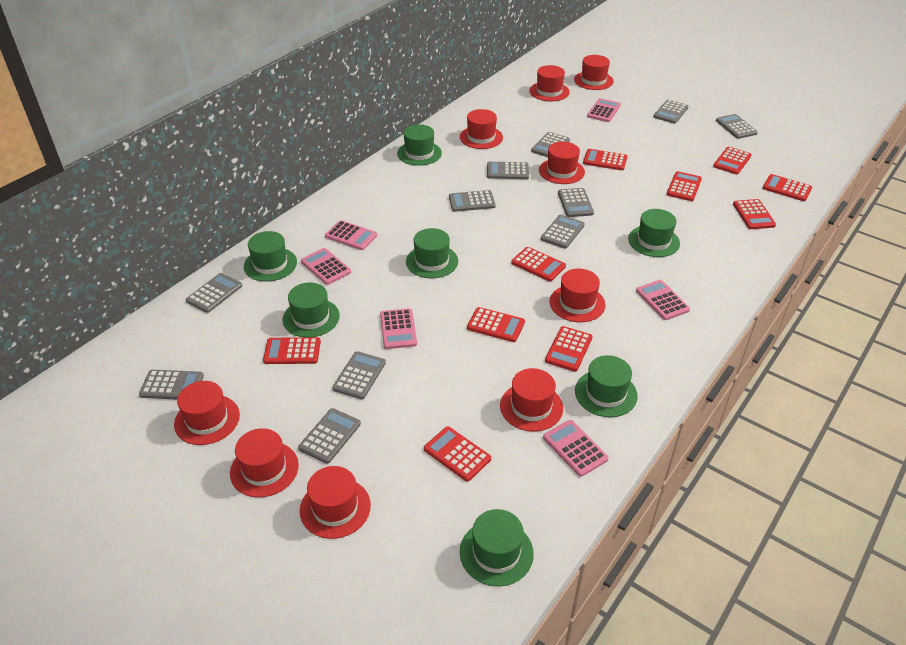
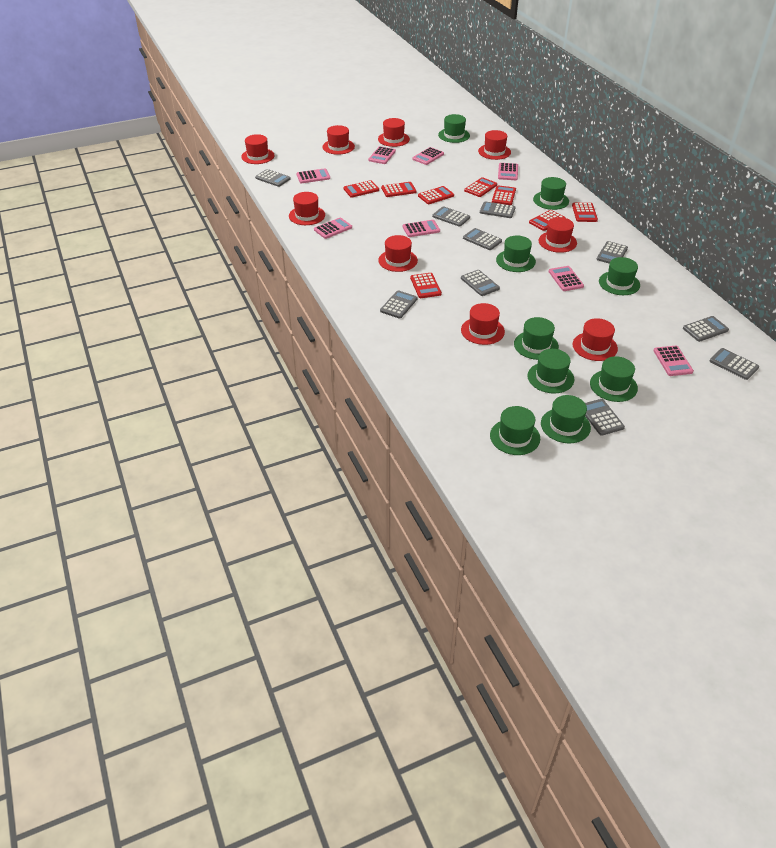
green hat: [244,231,297,282] [283,282,340,337] [397,124,442,166] [406,228,458,278] [460,509,534,587] [575,355,638,417] [628,209,680,257] = 7 -> [438,114,470,143] [490,406,540,455] [496,236,536,272] [514,317,559,360] [528,349,574,394] [533,177,569,210] [541,395,591,443] [590,356,638,402] [599,257,640,295] = 9
grey calculator: [139,370,204,400] [186,273,242,313] [298,408,361,464] [332,351,386,399] [449,190,496,212] [487,162,529,179] [531,132,570,157] [541,215,585,249] [558,188,594,217] [653,100,689,124] [716,114,758,139] = 11 -> [255,169,291,187] [380,290,418,319] [432,206,470,227] [461,270,500,296] [463,228,502,250] [480,201,516,218] [585,399,625,436] [596,241,628,264] [683,316,729,342] [709,348,759,380] = 10
pink calculator: [301,248,351,285] [325,220,377,250] [380,308,417,349] [543,420,609,477] [587,98,621,122] [636,280,690,320] = 6 -> [297,168,330,183] [314,217,352,239] [368,146,396,164] [402,220,440,237] [412,147,444,165] [498,163,518,180] [549,266,584,291] [653,346,694,376] = 8
red calculator: [263,337,321,364] [424,426,491,482] [467,307,525,342] [511,247,566,281] [545,326,593,372] [583,149,627,170] [667,171,702,201] [713,147,752,174] [733,199,776,229] [763,174,812,201] = 10 -> [343,180,379,198] [381,182,416,197] [410,273,442,298] [418,186,454,204] [464,177,497,197] [492,185,516,205] [529,210,566,231] [572,203,598,222] = 8

